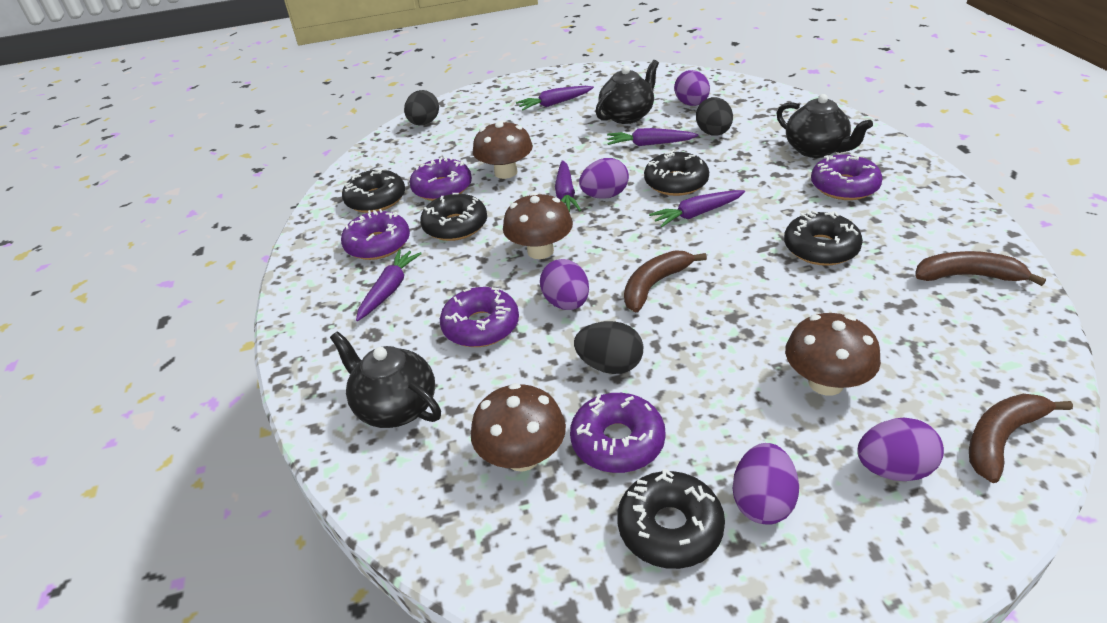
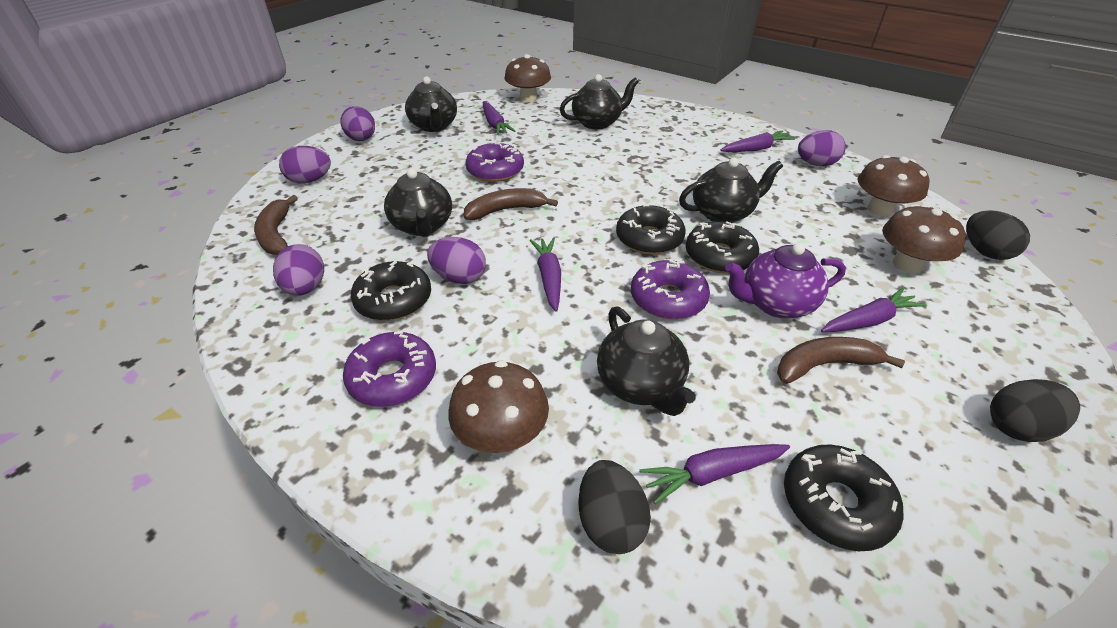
black donut: [342,168,405,213] [420,193,487,241] [617,469,725,569] [644,150,709,196] [784,210,863,266] = 5 -> [351,261,431,321] [616,204,685,255] [686,221,759,273] [784,444,904,551] = 4
black teapot: [330,331,441,428] [595,60,659,124] [777,94,873,158] = 3 -> [384,168,452,237] [405,76,457,132] [560,74,639,129] [597,306,696,416] [679,158,783,223] = 5
purple donut: [341,209,410,260] [410,157,472,201] [440,287,519,347] [570,393,666,473] [811,154,883,200] = 5 -> [343,331,436,407] [466,141,524,182] [631,260,710,320] = 3
purple teapot: none = 0 -> [725,243,846,318] = 1

